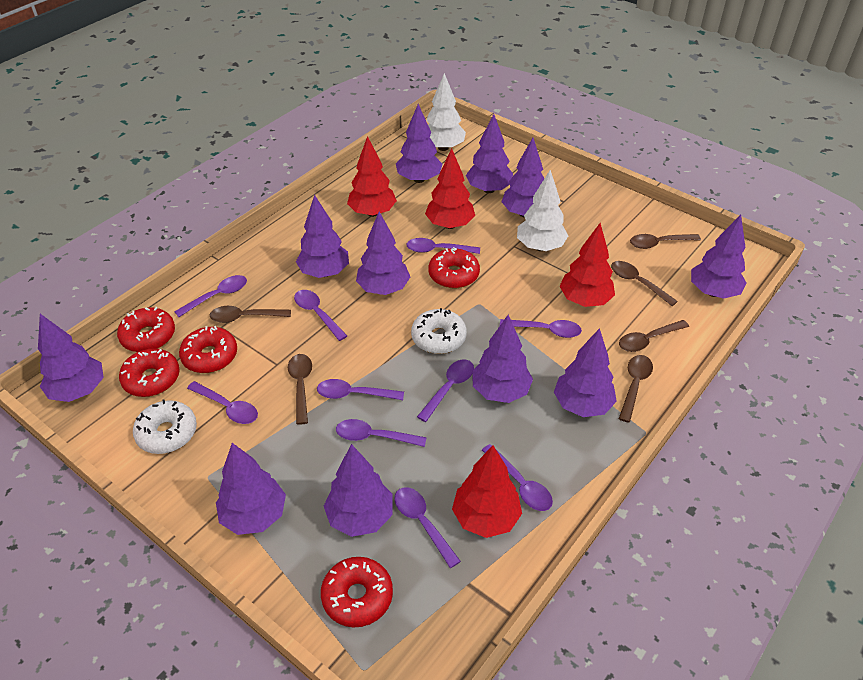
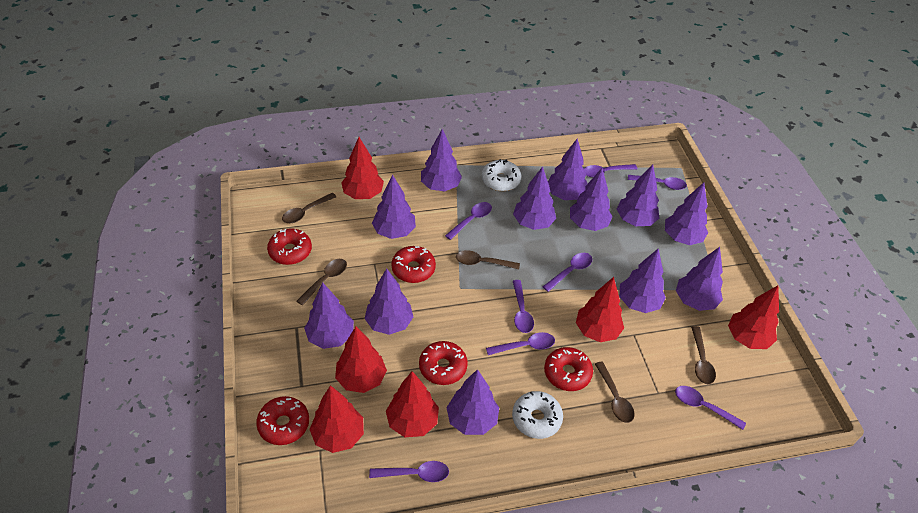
brown spoon: [210,306,291,323] [288,354,312,425] [611,261,678,306] [619,320,689,352] [619,355,653,423] [630,234,701,249] = 6 -> [282,193,336,223] [297,259,347,305] [456,250,520,269] [595,362,635,423] [691,326,716,384] = 5
purple spoon: [174,275,247,317] [187,381,258,424] [294,290,347,341] [317,379,404,400] [336,419,427,447] [394,487,461,568] [406,238,480,254] [417,359,474,422] [482,444,553,511] [500,319,582,338] = 10 -> [369,461,449,482] [445,202,492,240] [486,332,555,355] [513,280,534,333] [543,253,592,292] [584,164,638,177] [628,175,687,190] [675,386,746,430] = 8
purple tree: [38,314,104,402] [216,443,286,535] [296,195,349,278] [324,444,392,537] [356,212,410,295] [396,104,443,183] [466,114,513,193] [472,315,533,403] [501,138,545,218] [554,328,617,417] [691,215,747,299] = 11 -> [304,282,354,349] [365,269,413,335] [372,174,416,239] [421,129,462,191] [446,369,499,435] [513,166,556,230] [548,138,587,200] [570,168,613,231] [617,164,659,226] [619,248,666,313] [665,182,708,245] [676,247,723,311] = 12
red tree: [347,136,397,217] [425,148,475,229] [452,445,522,538] [559,223,615,307] = 4 -> [309,385,364,453] [335,327,387,393] [341,137,384,199] [386,371,439,437] [576,277,624,342] [728,285,779,349] = 6
white tree: [426,73,466,151] [517,170,568,251] = 2 -> none = 0

